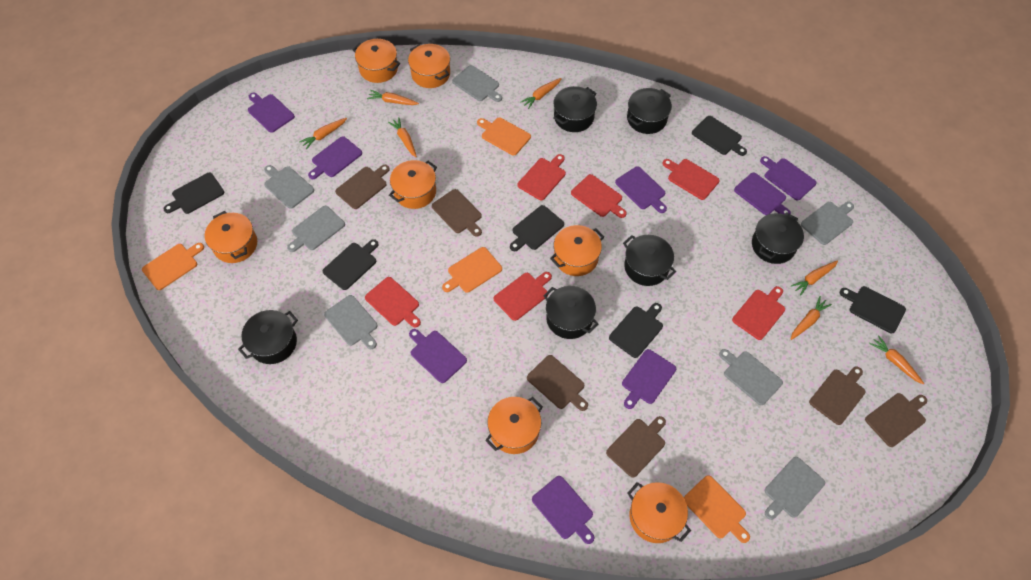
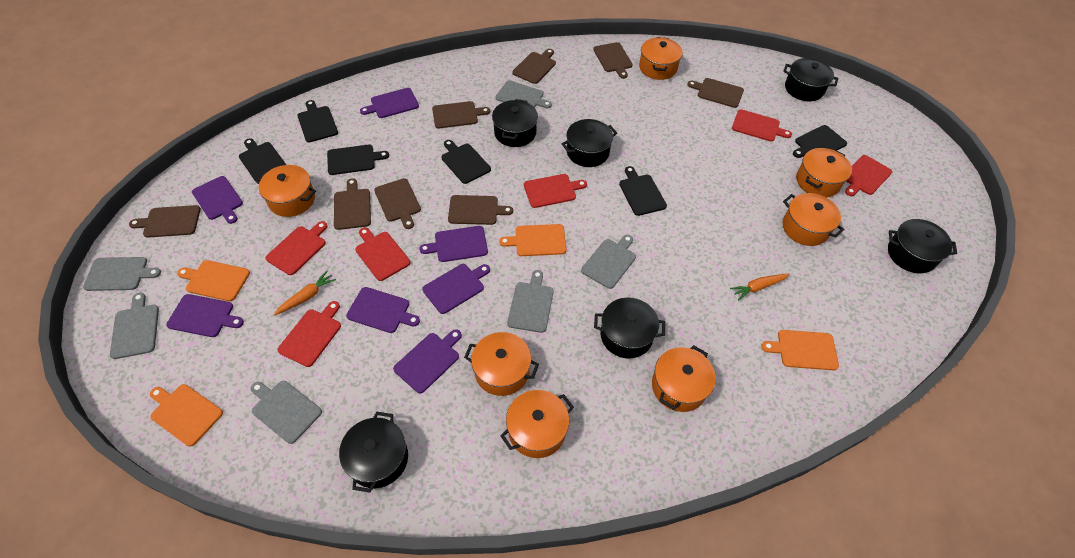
brown cutting board: [335,165,390,209] [432,189,482,237] [527,355,588,411] [606,416,666,478] [809,366,866,425] [865,393,927,447] = 6 -> [129,205,201,238] [334,178,371,230] [374,178,421,229] [432,101,490,129] [448,195,513,225] [512,49,556,84] [593,42,633,79] [687,78,744,108] = 8
grey cutting board: [264,165,314,209] [287,206,345,252] [324,295,378,349] [452,65,502,102] [719,349,783,405] [765,457,825,520] [801,202,854,245] = 7 -> [83,257,161,291] [110,293,159,359] [251,381,322,444] [495,80,552,108] [507,270,554,333] [581,235,636,289] = 6
orange carrot: [299,118,347,150] [367,90,419,105] [388,117,417,157] [520,78,562,109] [790,296,832,340] [791,260,838,296] [869,335,924,385] = 7 -> [273,271,336,316] [730,273,790,301] = 2
purple cutting board: [248,93,295,133] [308,136,362,179] [409,329,467,383] [532,476,594,544] [615,166,667,213] [622,349,676,409] [734,172,791,215] [760,156,816,200] = 8 -> [166,294,244,337] [192,176,243,224] [346,287,420,333] [360,88,419,118] [393,329,462,393] [419,226,488,262] [422,264,490,314] = 7

